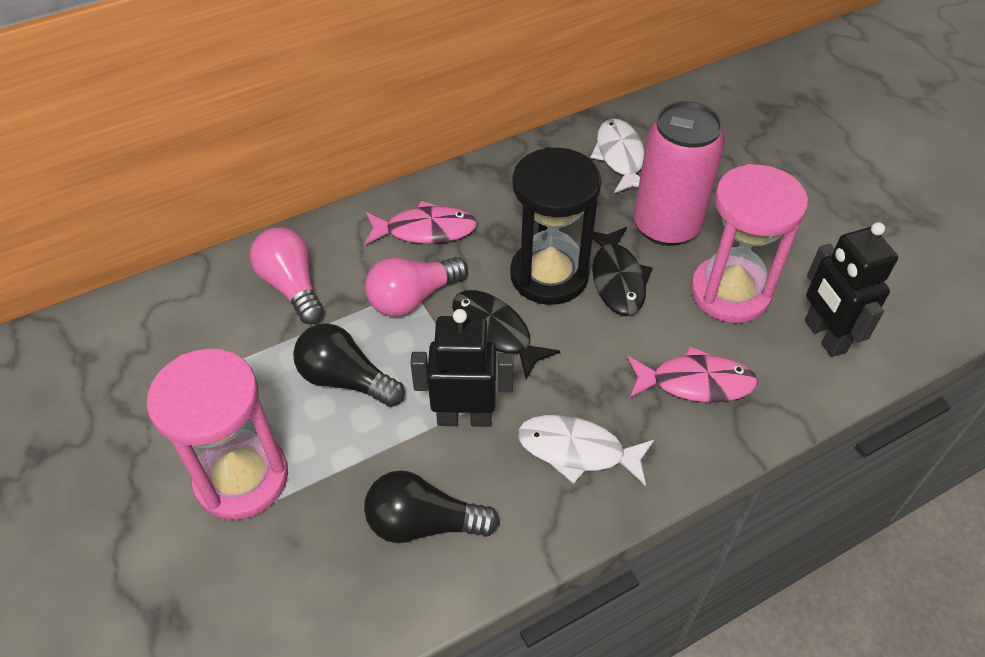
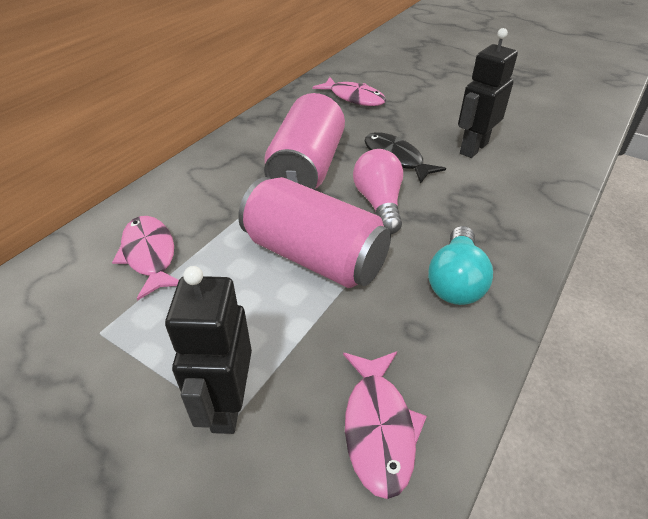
black fish: [452,290,560,379] [592,227,653,316] = 2 -> [365,132,446,184] = 1
black hourglass: [510,147,602,305] = 1 -> none = 0
black light bulb: [293,323,405,407] [364,470,500,543] = 2 -> none = 0
pink can: [634,101,725,246] = 1 -> [238,177,391,288] [264,93,345,190] = 2
pink fish: [364,201,477,245] [627,346,758,403] = 2 -> [112,216,179,301] [313,77,386,106] [343,351,427,499] = 3
pink hourglass: [147,349,288,520] [690,164,808,323] = 2 -> none = 0
pink light bulb: [250,227,324,324] [365,257,468,317] = 2 -> [353,149,403,234] = 1
turquoise light bulb: none = 0 -> [428,226,493,305] = 1
white fish: [517,415,654,486] [590,119,645,193] = 2 -> none = 0

